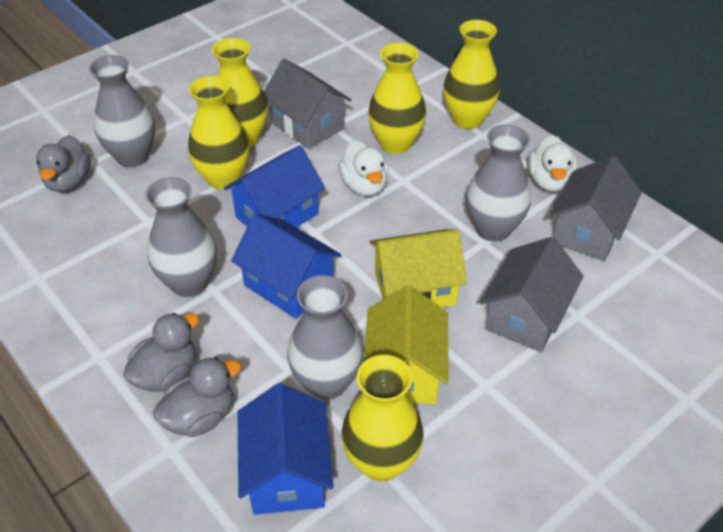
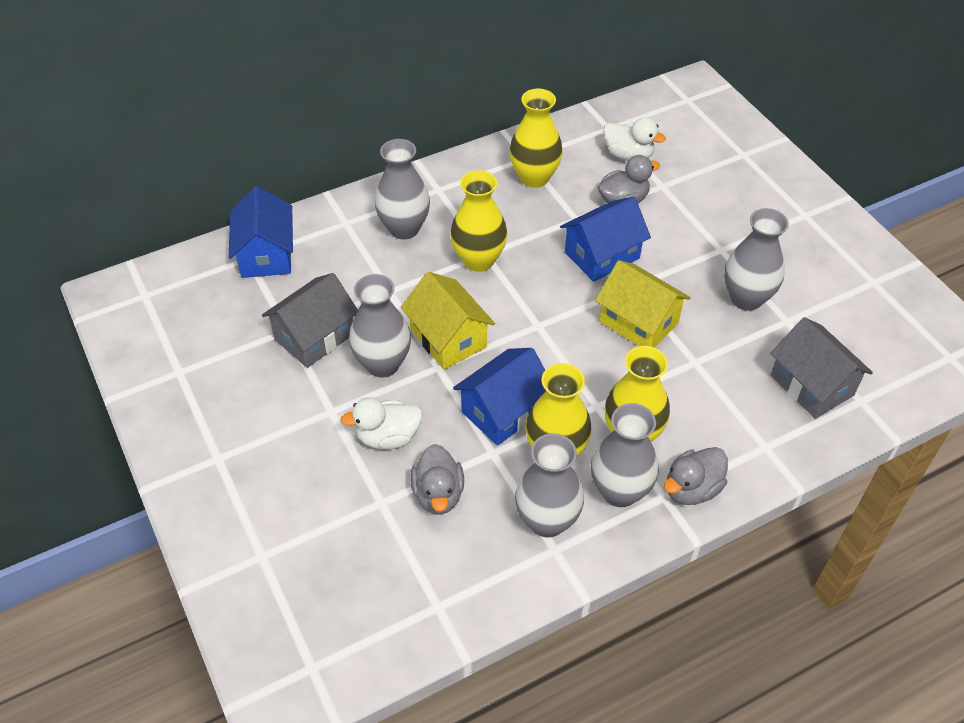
grey house: [264,59,351,149] [480,237,584,352] [550,156,642,261] = 3 -> [262,273,358,368] [770,317,873,419] = 2
grey vase: [89,55,155,167] [145,177,217,297] [287,275,363,400] [466,124,531,242] = 4 -> [349,274,411,377] [375,139,430,240] [515,433,584,538] [591,403,659,507] [724,208,789,311] = 5
yellow vase: [188,76,249,190] [212,38,268,147] [341,355,423,481] [368,43,426,154] [443,20,500,129] = 5 -> [450,170,507,272] [509,89,563,188] [525,363,591,457] [604,346,670,442] = 4

